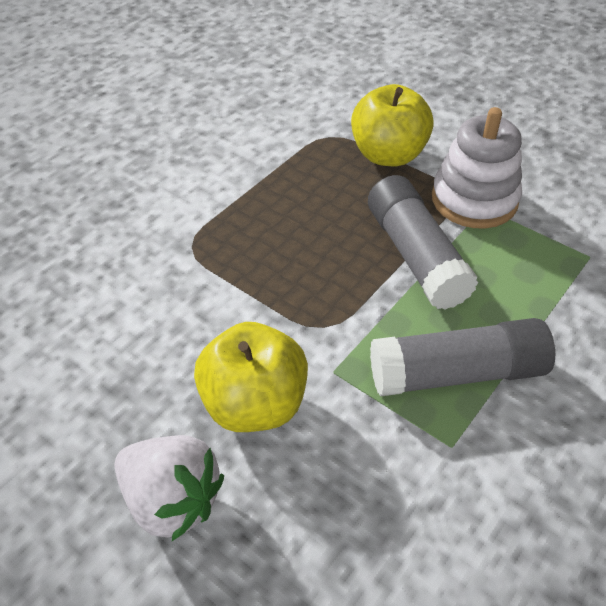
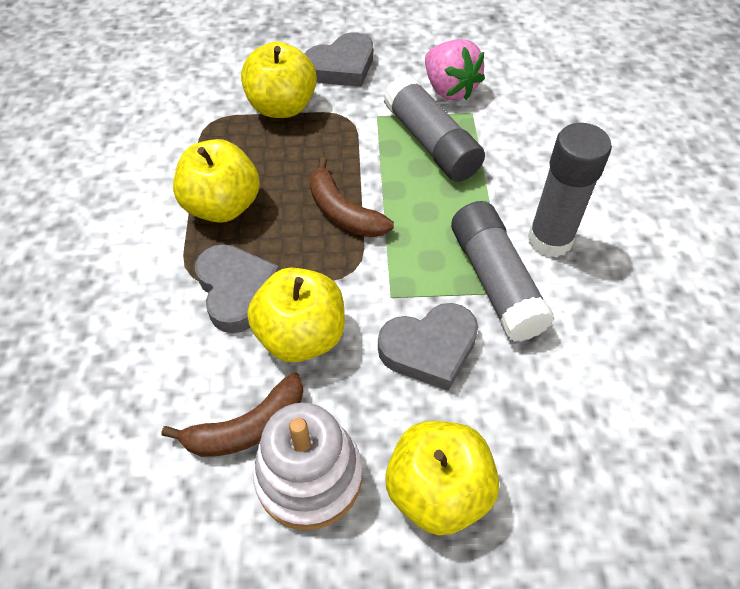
brown banana: none = 0 -> [161,372,303,457] [310,157,394,238] = 2
grey glue stick: [368,175,478,310] [370,318,555,397] = 2 -> [384,75,485,182] [451,201,555,342] [528,123,612,258] = 3
grey heart: none = 0 -> [195,244,279,333] [305,32,373,87] [378,303,478,391] = 3
pink strawberry: none = 0 -> [425,39,485,100] = 1
white strawberry: [115,435,224,541] = 1 -> none = 0
yellow apple: [194,322,308,432] [351,84,434,166] = 2 -> [173,139,260,223] [241,42,317,118] [247,268,345,362] [385,421,499,535] = 4

